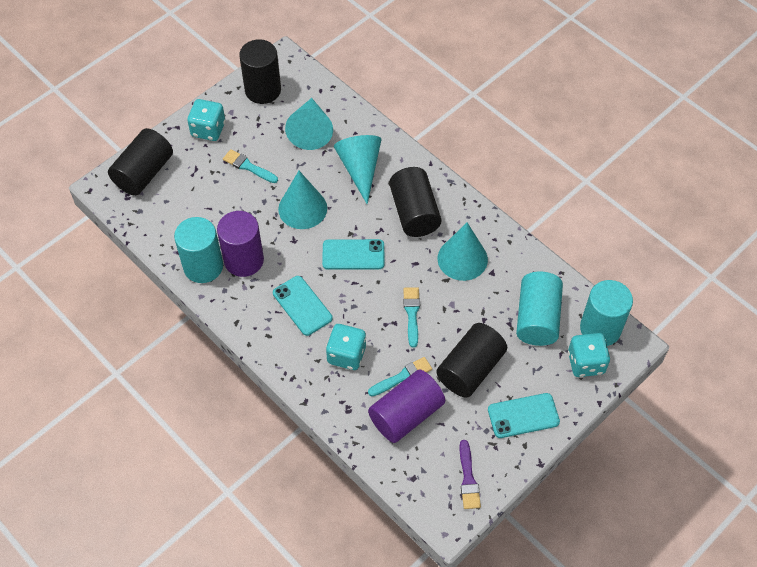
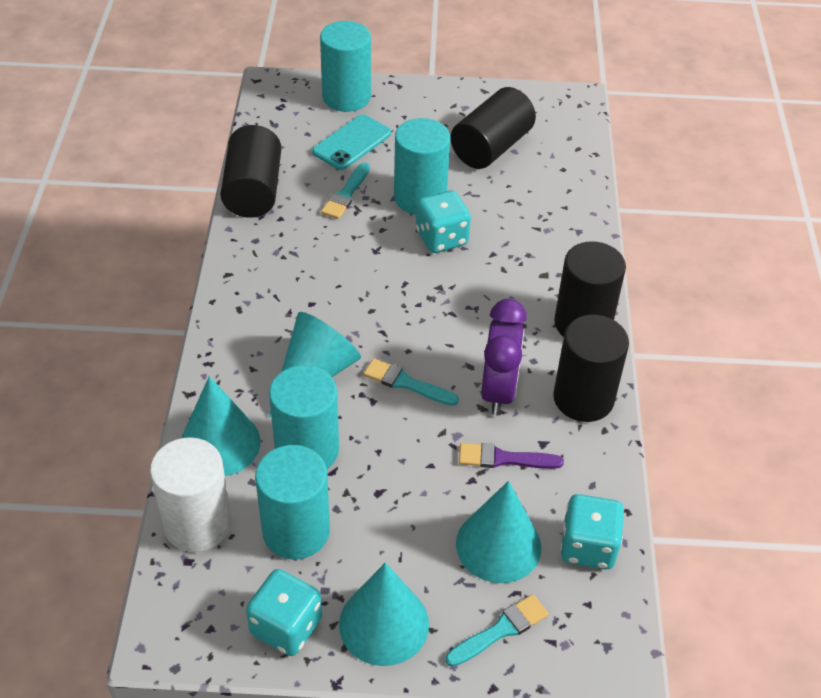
purple clock: none = 0 -> [481,299,527,416] = 1
purple cylinder: [217,211,264,277] [368,370,445,443] = 2 -> none = 0
turquoise cylinder: [174,217,223,283] [516,272,563,346] [580,280,633,346] = 3 -> [255,445,330,559] [269,365,339,469] [320,21,371,112] [394,118,450,215] = 4
turquoise phone: [273,276,332,336] [322,239,384,270] [488,393,560,438] = 3 -> [312,114,391,170] = 1
white cylinder: none = 0 -> [150,437,231,552] = 1

